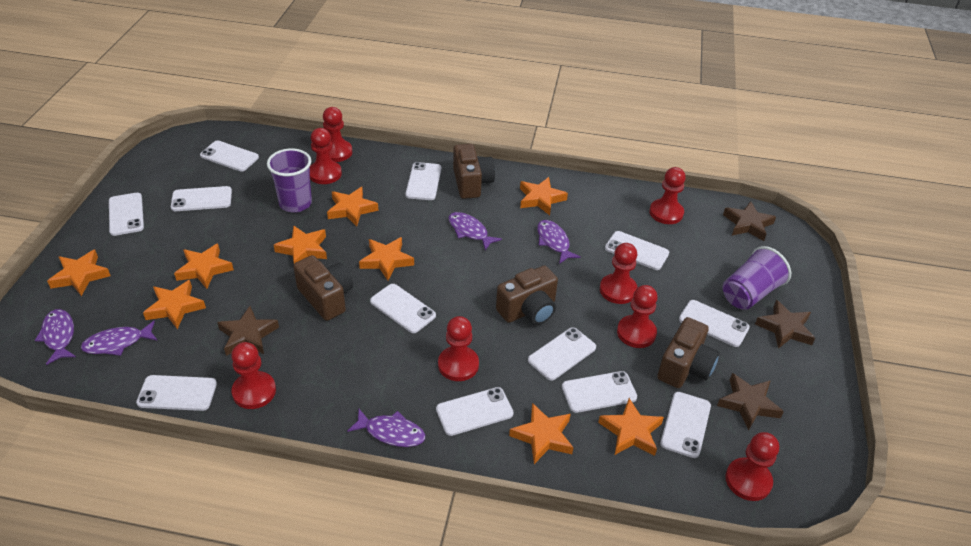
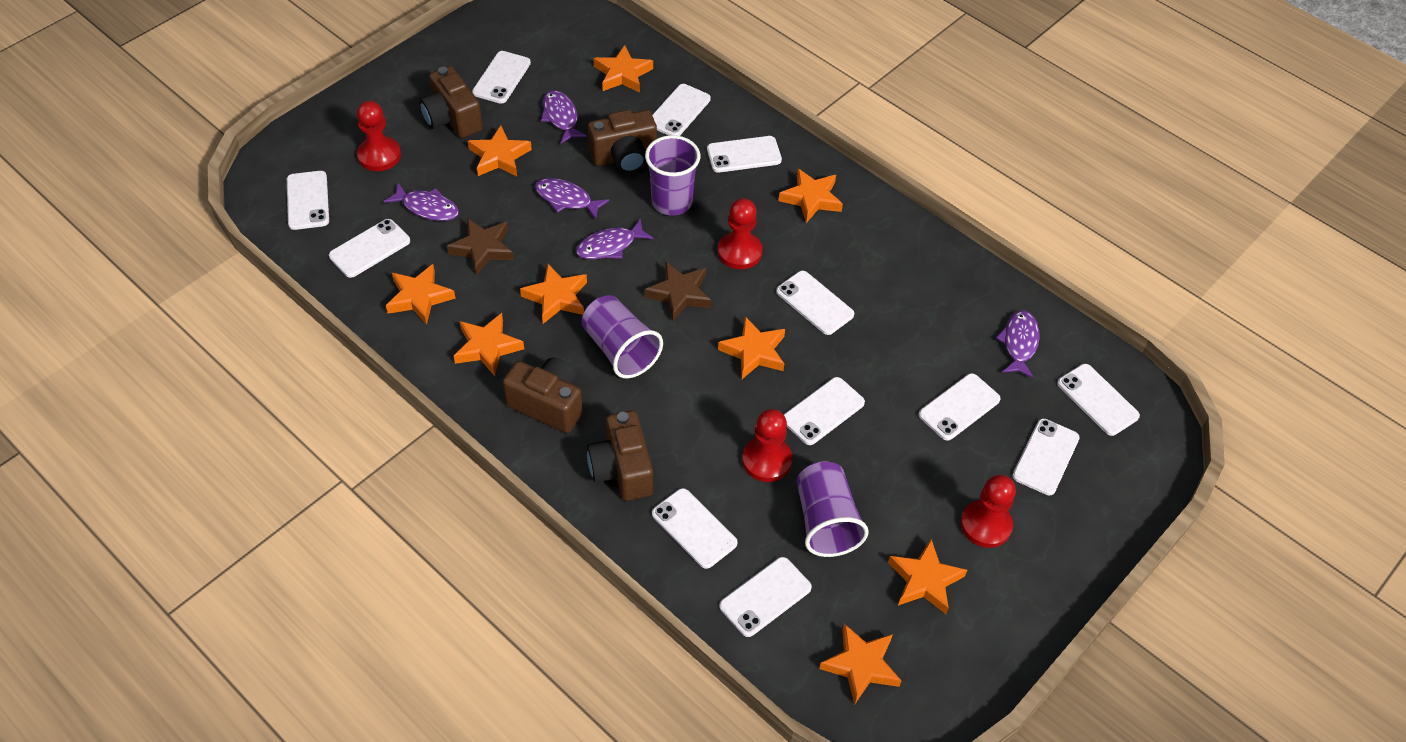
brown star: [217,306,279,356] [717,373,784,430] [723,201,776,241] [755,300,815,349] = 4 -> [447,218,514,276] [644,261,712,321] = 2
purple cup: [267,148,312,213] [723,246,791,310] = 2 -> [582,295,663,379] [645,135,700,216] [797,461,869,557] = 3
red pawn: [231,342,276,409] [310,128,342,184] [323,107,352,162] [438,316,479,381] [600,243,638,304] [617,285,658,348] [649,167,686,224] [725,432,779,501] = 8 -> [357,101,401,171] [718,198,762,269] [742,409,792,482] [961,474,1016,548] = 4

